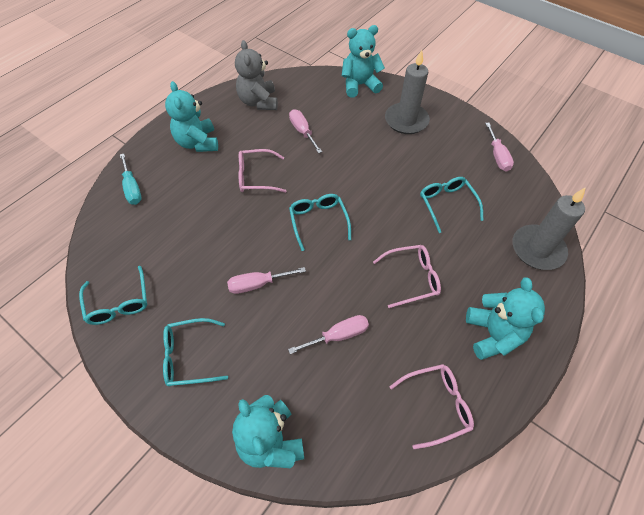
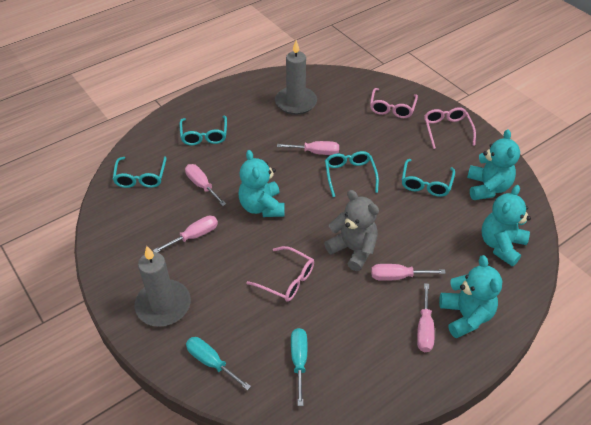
pink screwdriver: [227,267,306,294] [288,315,369,354] [289,109,322,153] [485,123,514,172] = 4 -> [153,216,218,253] [185,164,226,206] [277,141,339,155] [371,264,446,281] [417,283,434,352] = 5
turquoise screwdriver: [120,154,142,205] = 1 -> [186,337,251,390] [291,328,307,406] = 2

